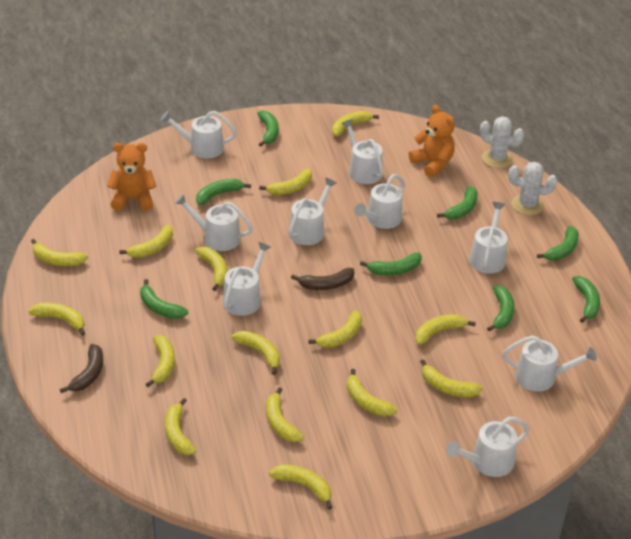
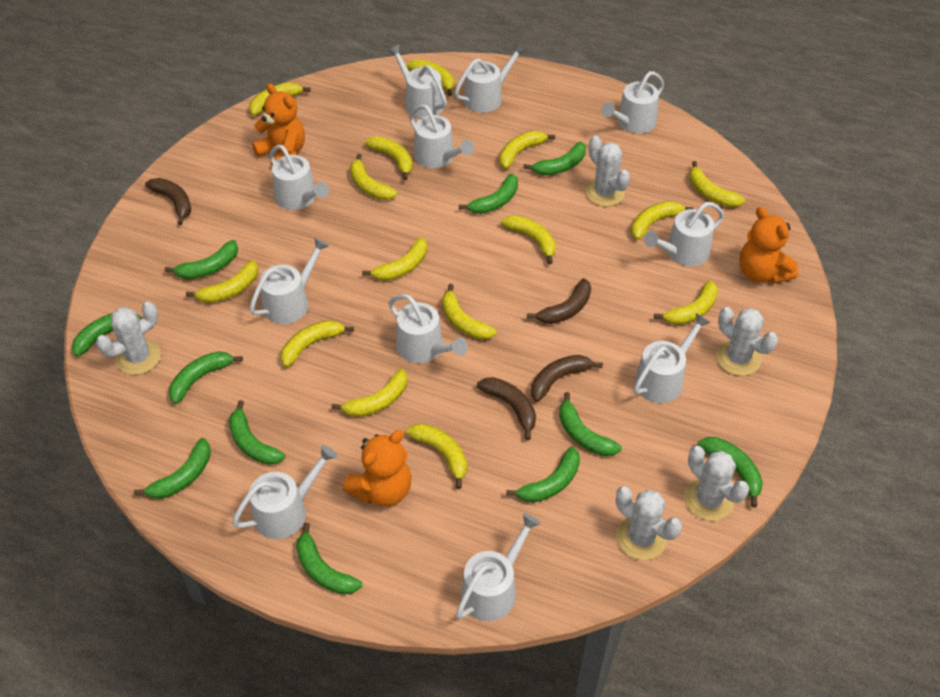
brown banana: [60,344,103,393] [291,268,354,290] = 2 -> [145,178,191,225] [477,377,536,440] [527,278,591,324] [531,355,603,402] = 4
green banana: [140,279,188,319] [196,179,251,205] [257,110,279,147] [360,253,422,275] [437,186,478,219] [487,285,515,331] [537,226,579,260] [572,276,600,323] = 8 -> [72,313,143,356] [134,438,211,499] [164,240,238,279] [169,351,243,404] [229,400,285,465] [296,523,362,595] [459,174,518,214] [506,446,580,503] [523,142,586,175] [559,392,622,456] [698,437,763,507] = 11
orange teddy bear: [107,143,156,211] [409,105,455,178] = 2 -> [252,83,305,166] [342,430,412,507] [739,207,798,284] = 3
white cactus: [480,116,524,168] [509,162,557,215] = 2 -> [96,302,161,375] [585,136,630,207] [616,486,682,560] [684,446,749,521] [716,307,778,376] = 5
white watering can: [161,111,237,159] [175,194,253,251] [223,242,271,316] [289,178,337,245] [341,119,383,184] [354,174,405,229] [447,416,529,477] [469,202,508,274] [502,335,597,392] = 9 -> [232,445,337,539] [249,237,329,324] [269,145,329,210] [388,44,447,118] [389,294,468,363] [409,105,474,168] [454,43,527,113] [456,513,541,621] [601,71,664,133] [634,313,711,403] [644,202,724,266] = 11

